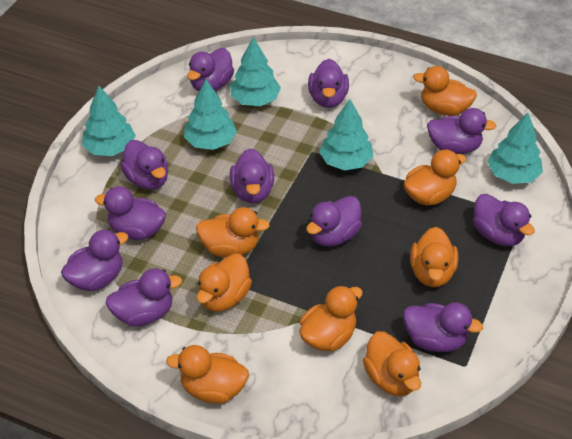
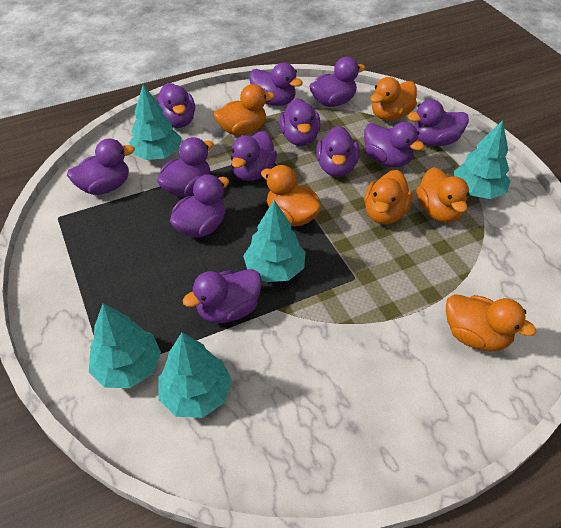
orange duck: [166,345,249,404] [196,207,270,257] [196,254,252,312] [299,285,363,351] [363,331,421,396] [404,150,466,205] [410,227,458,287] [413,66,477,116] = 8 -> [214,84,275,136] [261,165,321,226] [364,170,413,224] [370,77,417,121] [416,167,469,223] [446,294,536,351] = 6
purple duck: [61,229,128,291] [95,186,166,240] [106,268,182,326] [120,140,168,190] [187,48,234,91] [230,148,274,203] [306,196,362,247] [308,59,349,108] [403,302,483,352] [427,108,496,154] [473,194,535,246] = 11 -> [67,139,135,195] [155,83,195,128] [157,137,214,197] [170,174,229,238] [183,269,262,323] [231,131,277,181] [249,63,303,106] [279,98,321,146] [309,57,365,107] [316,126,360,177] [364,122,425,167] [408,99,469,146] = 12

